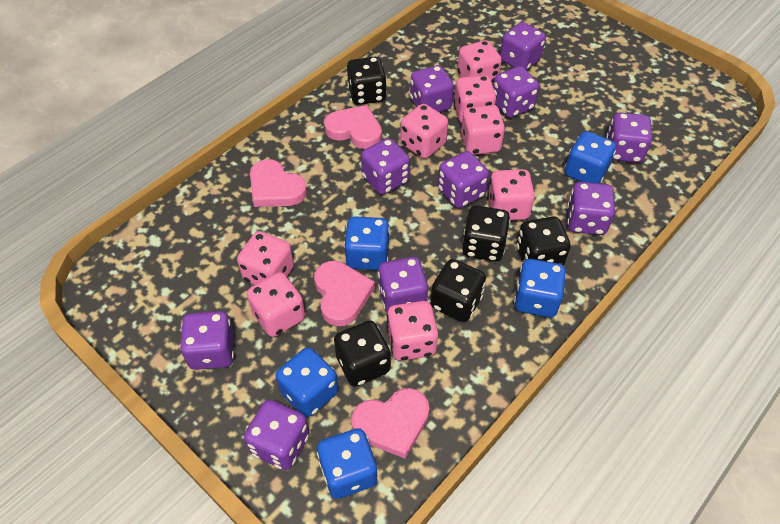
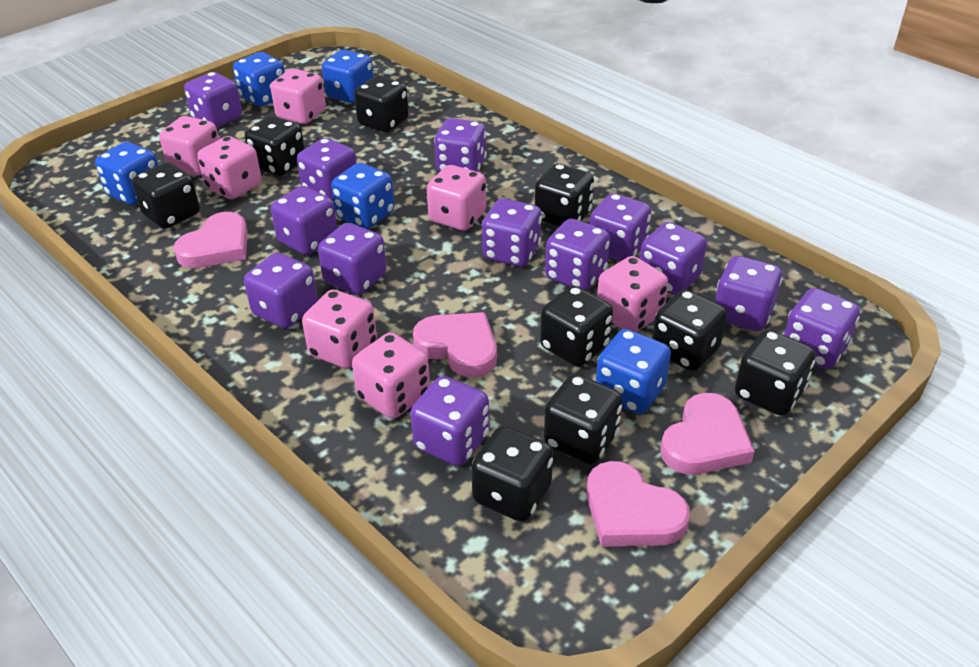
black dice: [334,320,391,387] [347,57,387,105] [431,259,486,322] [462,205,510,261] [517,217,571,266] = 5 -> [132,162,200,229] [245,116,305,176] [354,76,409,132] [471,426,553,522] [535,164,594,227] [540,286,613,367] [544,374,623,464] [652,290,727,371] [735,330,815,416] = 9
pink dice: [237,231,294,285] [247,272,305,337] [387,301,438,361] [400,104,448,159] [454,75,496,123] [457,40,502,84] [461,105,505,155] [487,169,535,220] = 8 -> [159,116,219,176] [197,136,262,199] [270,69,326,124] [302,290,377,369] [352,333,430,419] [427,165,486,231] [597,256,668,332] = 7
purple dice: [180,311,234,370] [244,399,310,470] [361,138,410,195] [378,257,428,314] [410,65,454,112] [438,151,489,208] [493,66,539,118] [500,22,546,70] [567,182,615,235] [606,112,652,163] = 10 -> [184,72,242,128] [244,253,318,328] [271,186,337,255] [297,138,356,201] [318,223,387,295] [410,376,489,466] [434,118,487,172] [482,198,542,267] [545,219,610,290] [589,193,651,261] [640,222,707,295] [715,256,782,331] [784,288,860,369] = 13

